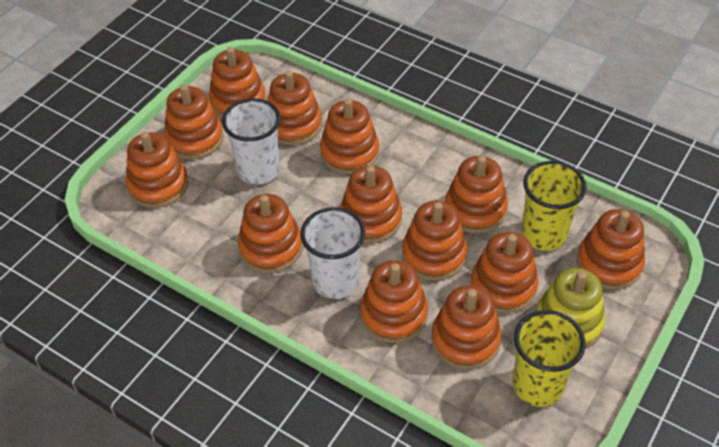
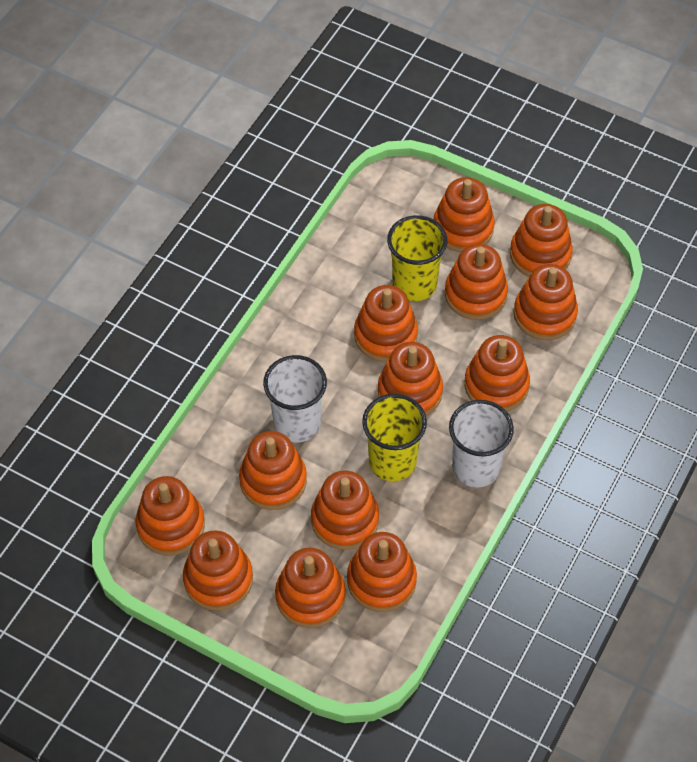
yellow stacking toy: [536,268,605,349] = 1 -> none = 0

